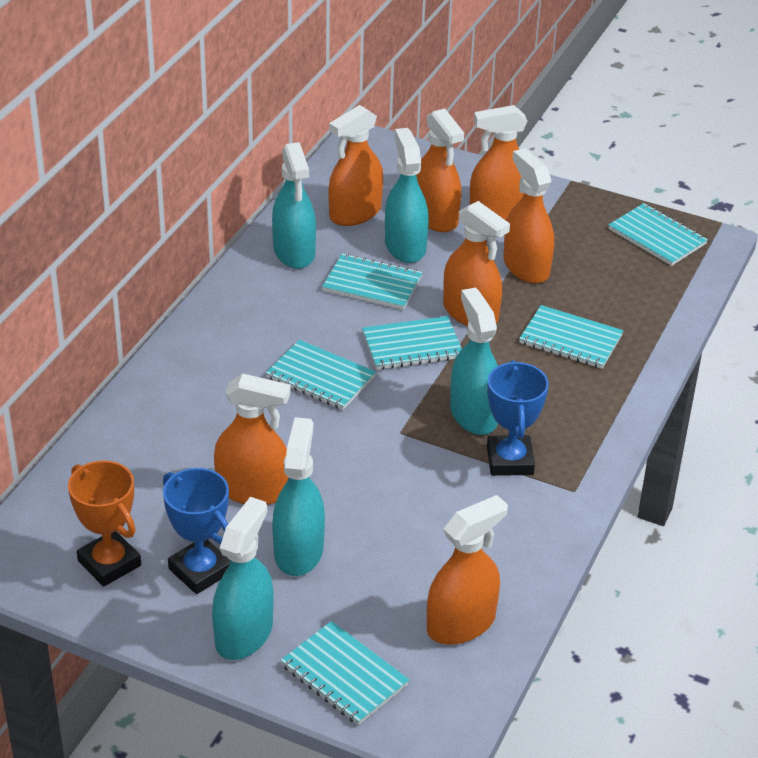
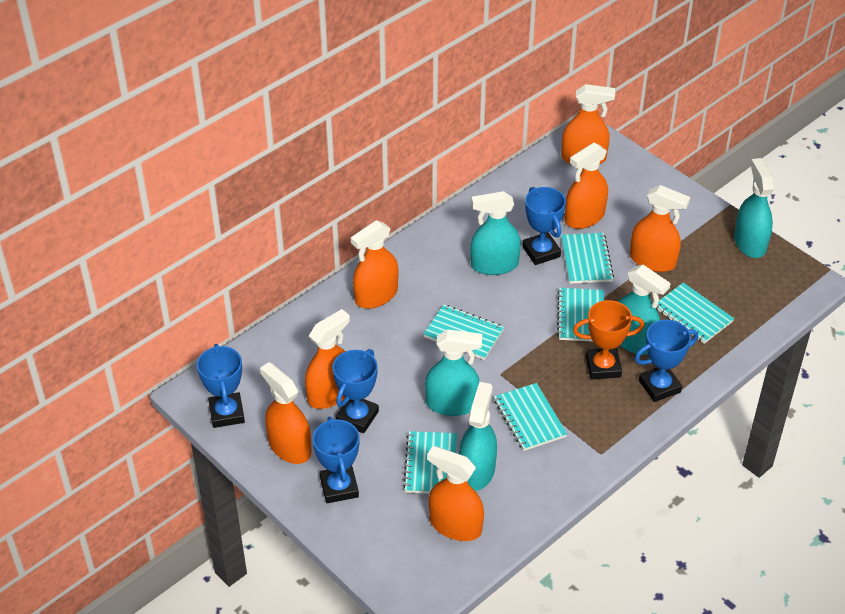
blue trophy: [163,468,230,594] [487,360,549,476] = 2 -> [197,344,245,428] [313,417,360,503] [332,349,379,433] [522,187,566,265] [635,320,698,402] = 5

